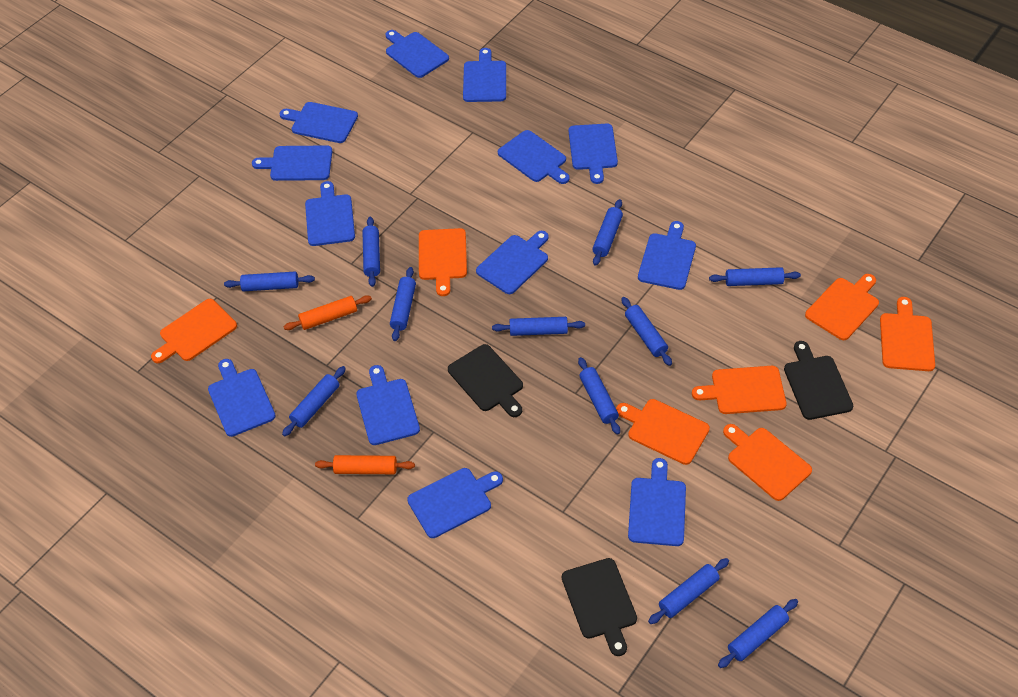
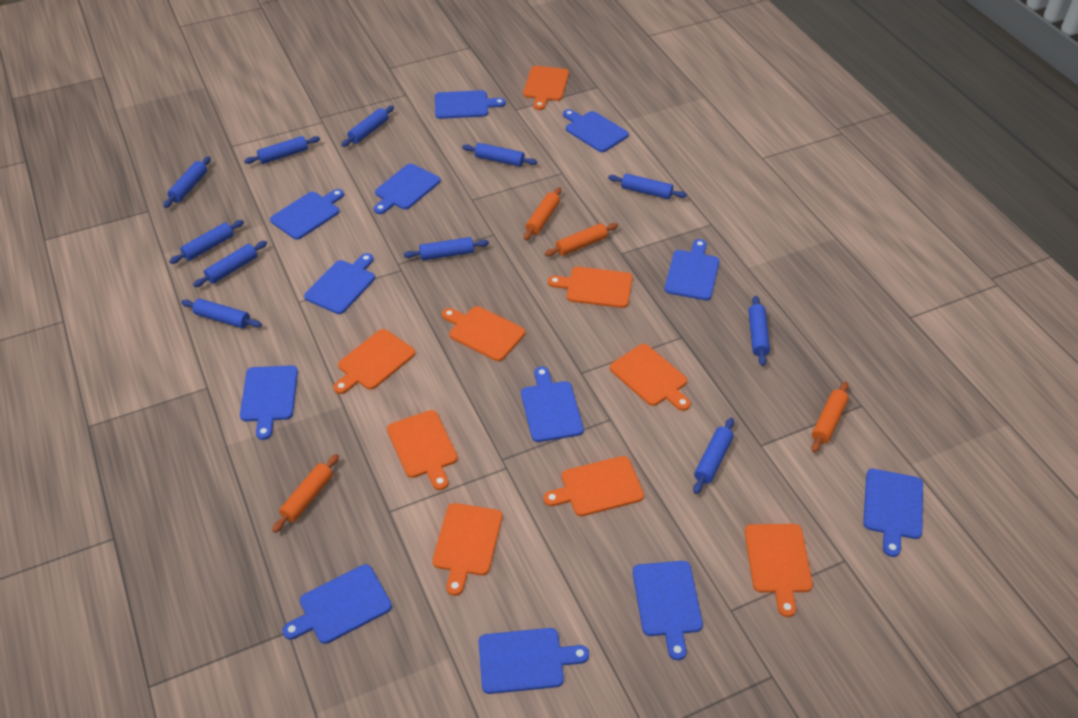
black cutting board: [448,344,523,417] [562,558,637,656] [784,341,853,420] = 3 -> none = 0
blue cutting board: [208,359,276,437] [252,145,332,181] [279,102,358,143] [305,181,355,246] [356,365,420,445] [386,30,449,78] [407,468,503,538] [463,48,506,102] [476,231,549,294] [498,130,570,184] [569,124,618,184] [628,458,686,546] [638,221,696,290] = 13 -> [240,365,298,440] [270,189,344,240] [282,564,392,644] [304,253,375,314] [374,164,441,214] [435,90,506,119] [479,628,589,694] [521,367,584,442] [563,109,629,152] [633,561,703,660] [665,239,720,300] [863,469,923,557] = 12
orange cutting board: [151,299,237,363] [419,228,467,296] [616,399,710,465] [692,366,787,414] [723,424,812,501] [805,274,879,340] [880,297,935,371] = 7 -> [333,329,415,394] [387,410,458,490] [432,503,502,596] [442,306,525,361] [523,66,569,110] [543,456,644,516] [548,267,633,308] [610,344,691,411] [745,524,813,617] = 9
orange rolling pin: [284,295,372,330] [315,455,415,474] = 2 -> [272,454,339,533] [524,187,561,240] [544,223,618,256] [811,382,849,453] = 4

